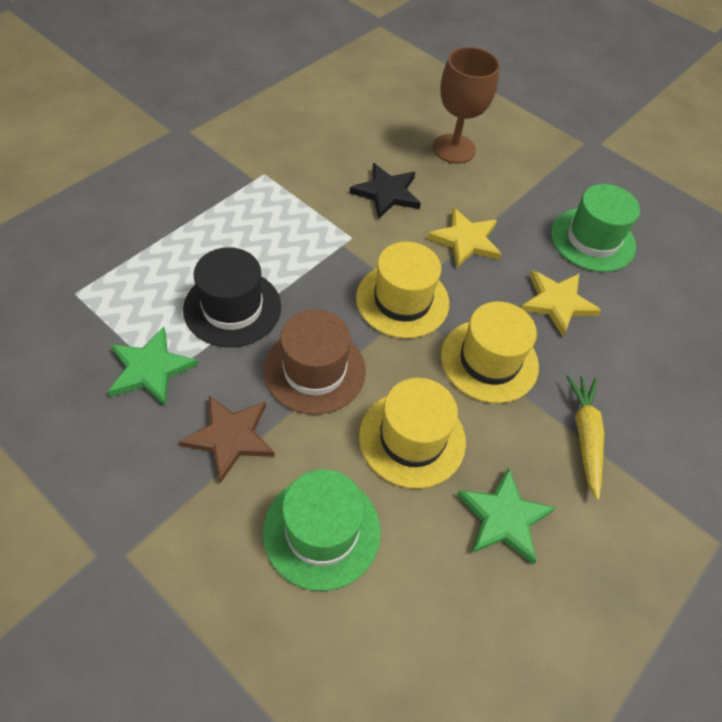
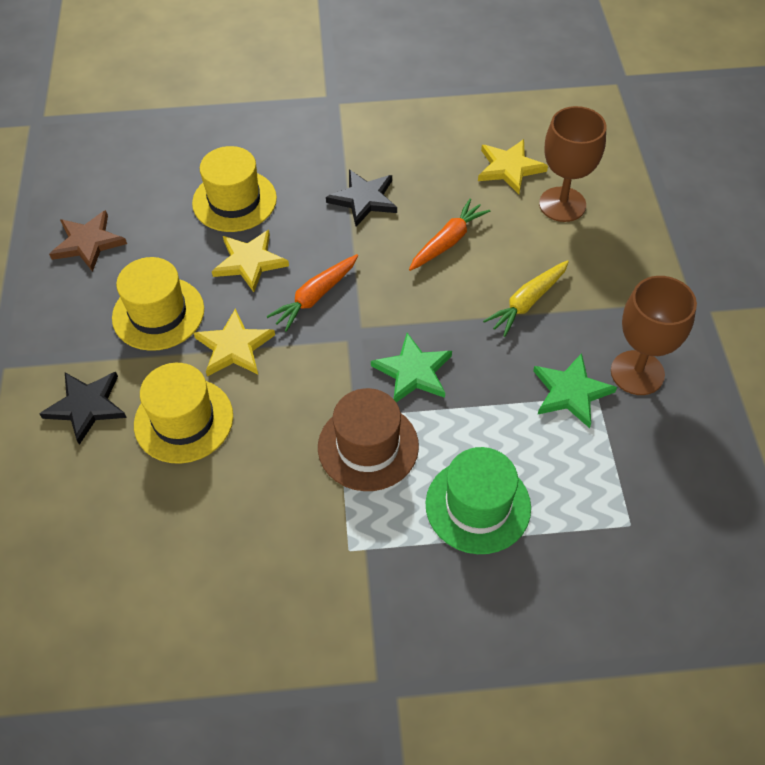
black hat: [183,247,281,347] = 1 -> none = 0
black star: [350,163,421,219] = 1 -> [39,372,127,445] [326,169,397,227] = 2
brown goblet: [433,47,500,163] = 1 -> [539,106,606,222] [611,276,697,395] = 2
green hat: [263,469,381,591] [551,184,640,272] = 2 -> [426,447,531,554] = 1
orange carrot: none = 0 -> [266,254,358,332] [409,199,490,271] = 2
yellow star: [427,208,502,268] [521,270,602,336] = 2 -> [194,308,275,377] [212,230,289,292] [478,139,548,194] = 3

